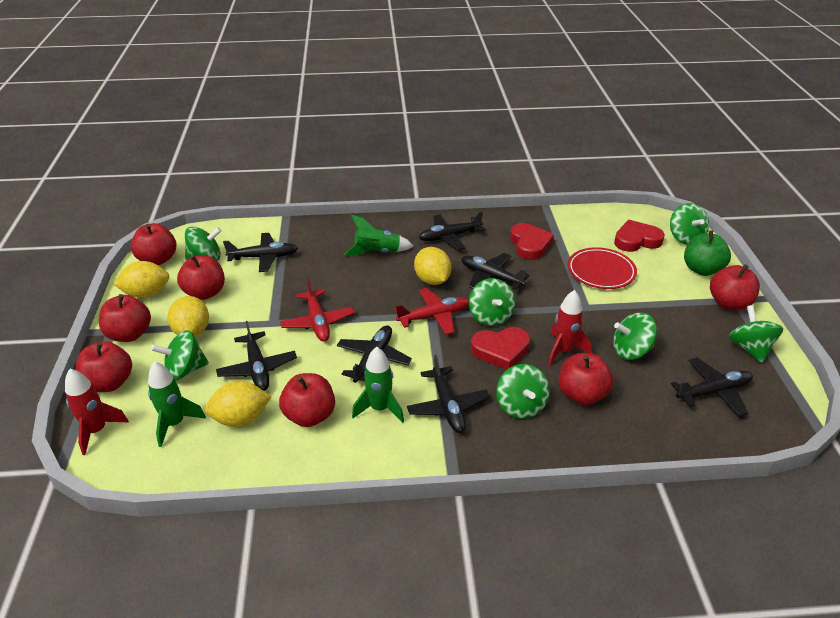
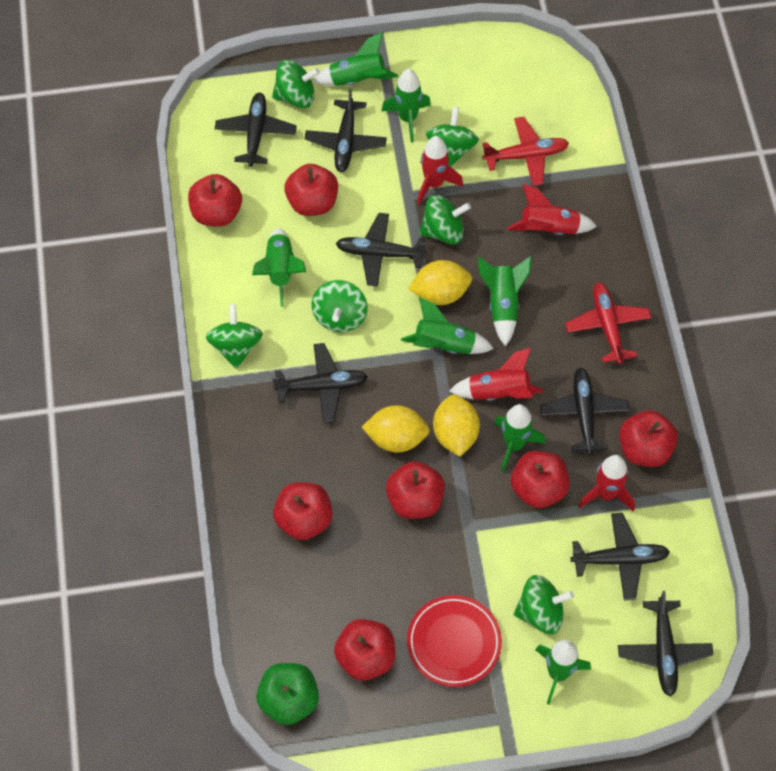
green rocket: [148,361,206,447] [344,215,414,256] [352,347,404,423] = 3 -> [252,228,306,307] [312,32,398,86] [381,69,431,142] [401,297,494,354] [478,256,532,347] [494,404,545,472] [535,640,591,705] = 7
green spinning top: [151,330,209,380] [185,226,222,261] [469,278,515,326] [496,364,550,419] [613,313,657,360] [670,203,709,245] [729,305,783,363] = 7 -> [206,304,263,369] [272,60,320,108] [312,280,368,332] [419,195,471,244] [426,107,479,167] [514,575,574,634] = 6
red heart: [471,327,530,370] [510,223,554,260] [614,220,665,252] = 3 -> none = 0
red rocket: [65,369,129,455] [548,290,591,366] = 2 -> [417,136,463,205] [449,348,544,401] [507,184,597,235] [578,455,635,511] = 4
yellow lemon: [114,261,170,298] [168,296,209,337] [205,381,272,427] [414,247,451,285] = 4 -> [362,405,430,453] [408,260,472,305] [433,394,480,457] = 3

